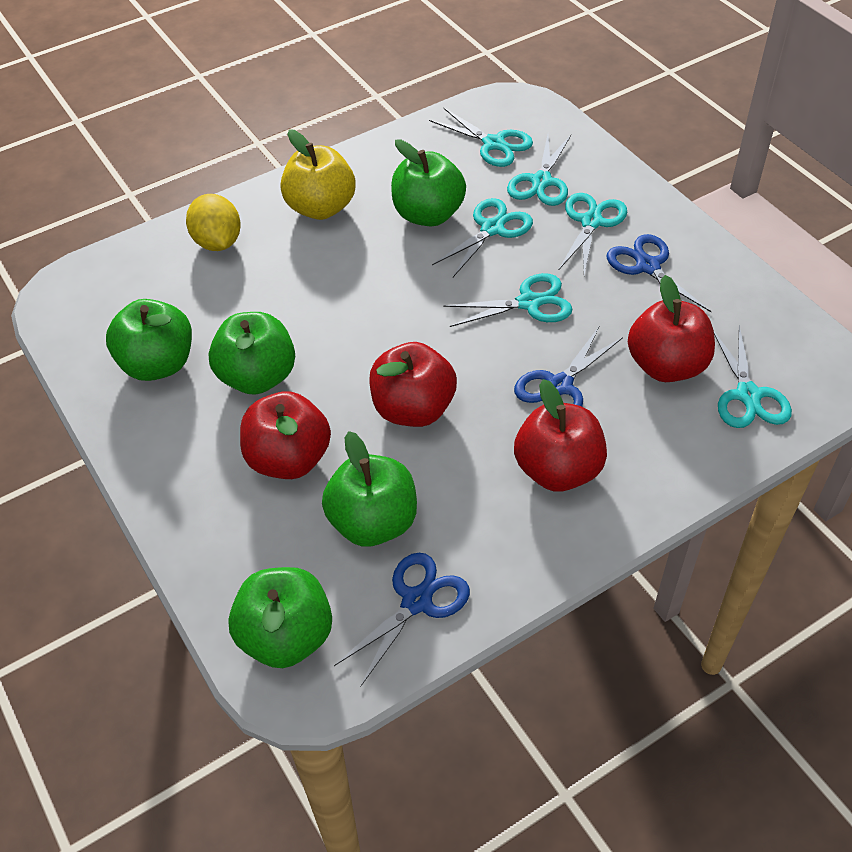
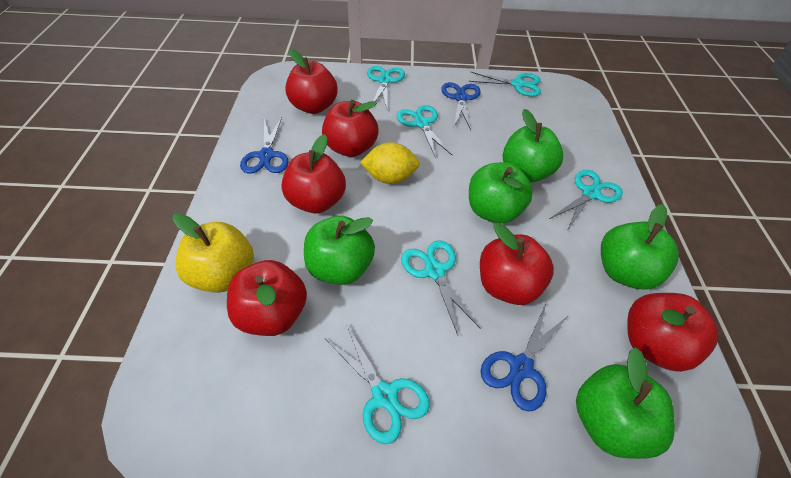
red apple: [240,391,331,479] [369,342,457,427] [514,379,607,492] [628,275,715,382] = 4 -> [227,260,307,336] [282,134,346,213] [285,49,338,114] [322,100,379,157] [480,223,554,305] [627,293,718,372] = 6

